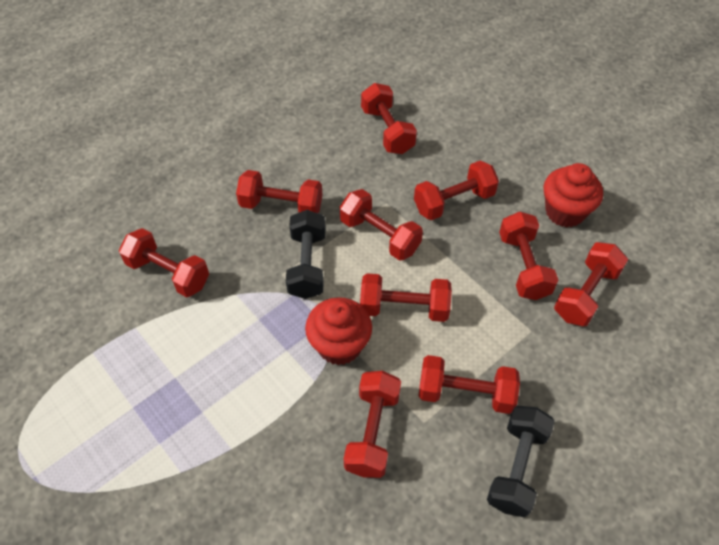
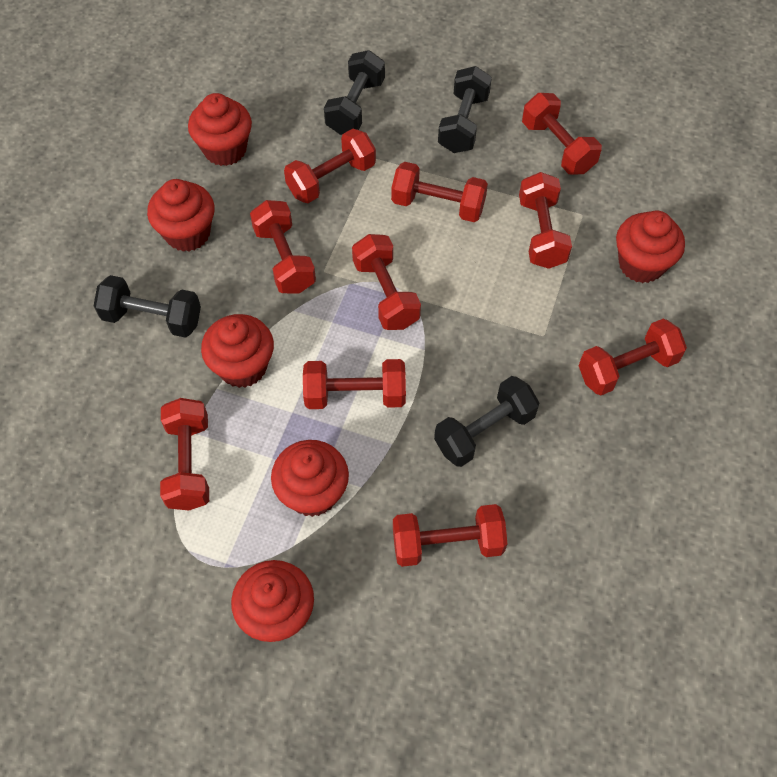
black dumbbell: [286,210,325,299] [487,406,555,517] = 2 -> [94,275,201,338] [324,50,385,135] [434,376,539,467] [438,66,492,153] = 4
red cupcake: [305,297,372,365] [543,163,603,228] = 2 -> [147,179,215,252] [188,93,252,166] [201,314,274,388] [231,560,314,642] [271,440,349,517] [616,211,685,283] = 6

